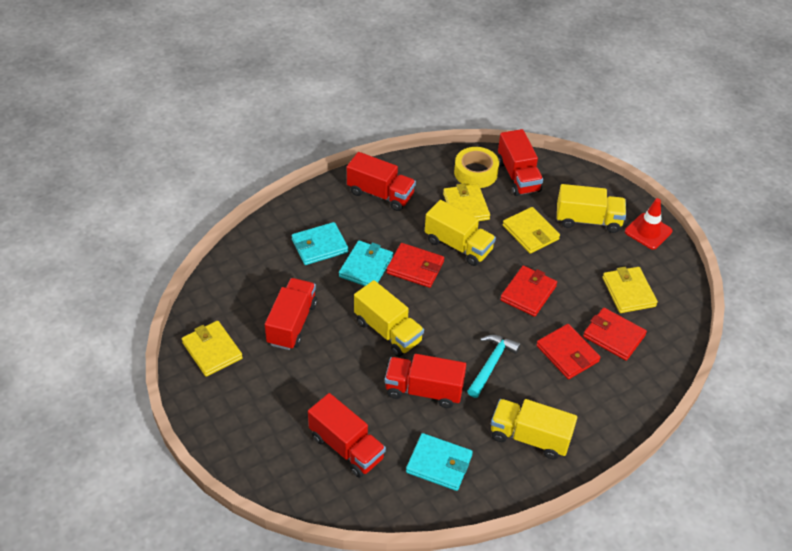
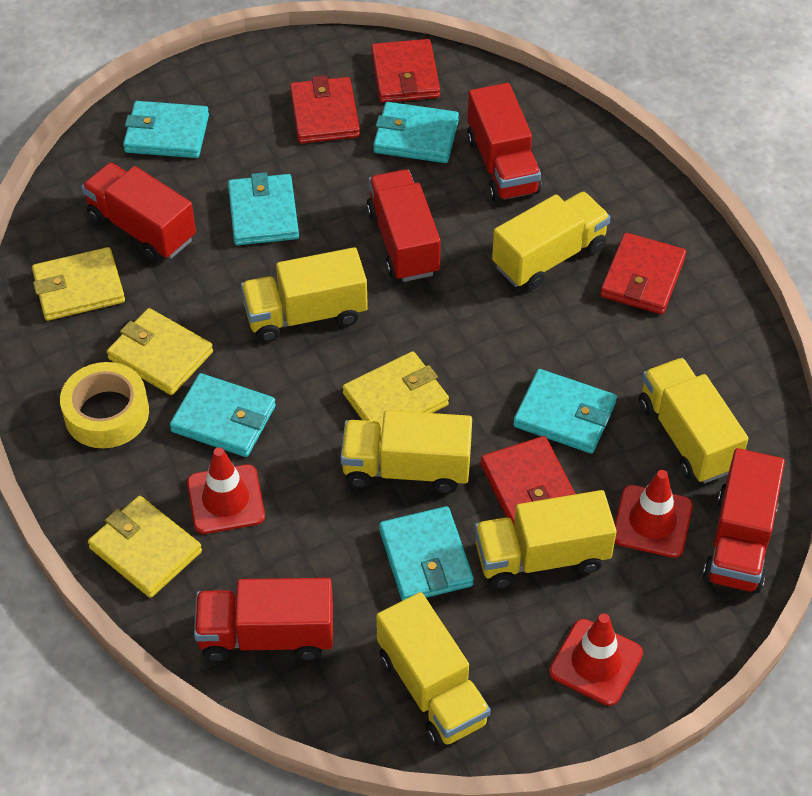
red traffic cone: [625,198,673,250] = 1 -> [187,447,265,534] [549,613,643,706] [615,470,693,558] = 3
turquoise hammer: [467,335,521,398] = 1 -> none = 0
turquoise wallet: [291,222,348,265] [339,241,393,286] [406,433,473,491] = 3 -> [123,101,209,158] [170,373,276,457] [228,172,299,245] [373,102,459,163] [379,506,474,601] [513,369,617,453] = 6
yellow truck: [354,280,424,357] [425,200,496,266] [491,399,577,459] [557,184,626,233] = 4 -> [241,247,368,342] [340,410,472,494] [376,592,490,748] [475,490,617,589] [492,191,611,290] [639,358,748,483] = 6

